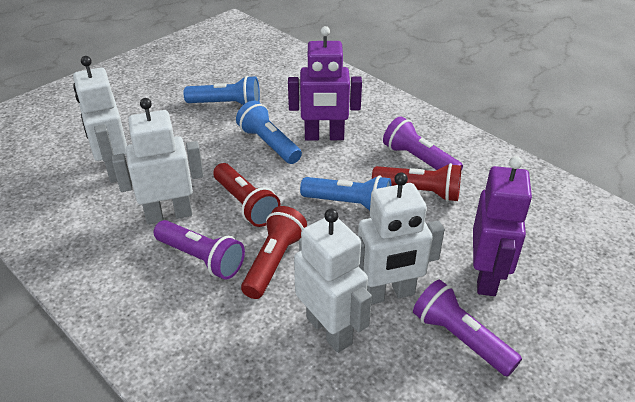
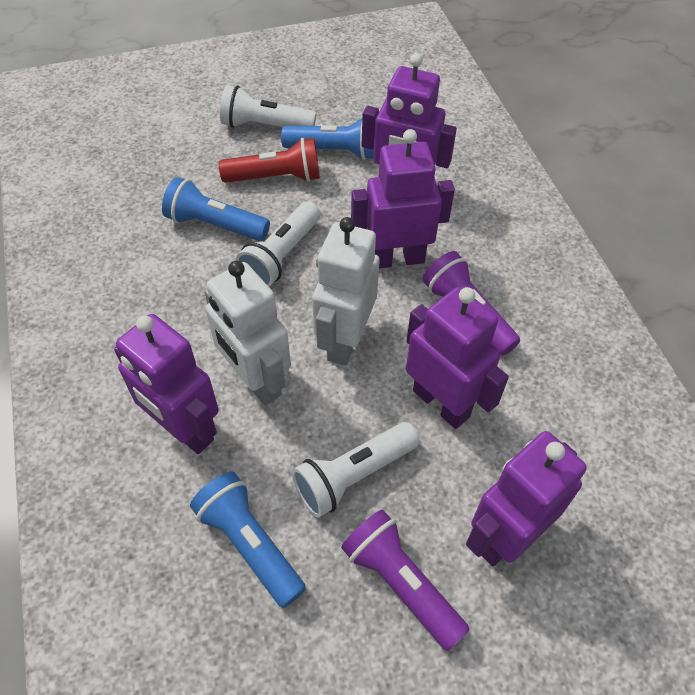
purple flashlight: [154,220,245,280] [383,116,463,171] [413,280,522,377] = 3 -> [341,509,469,651] [422,251,520,355] = 2
purple robot: [288,26,362,141] [473,156,532,296] = 2 -> [114,314,219,454] [351,129,455,269] [361,53,457,177] [406,287,509,429] [466,431,587,566] = 5
red flashlight: [213,163,281,227] [241,206,307,299] [372,163,461,202] = 3 -> [219,138,320,183] = 1
white flashlight: none = 0 -> [220,85,316,128] [236,201,321,287] [292,422,419,518] = 3
white robot: [73,56,127,183] [112,98,204,224] [294,209,372,353] [358,172,445,305] = 4 -> [204,261,291,405] [312,217,380,366] = 2

